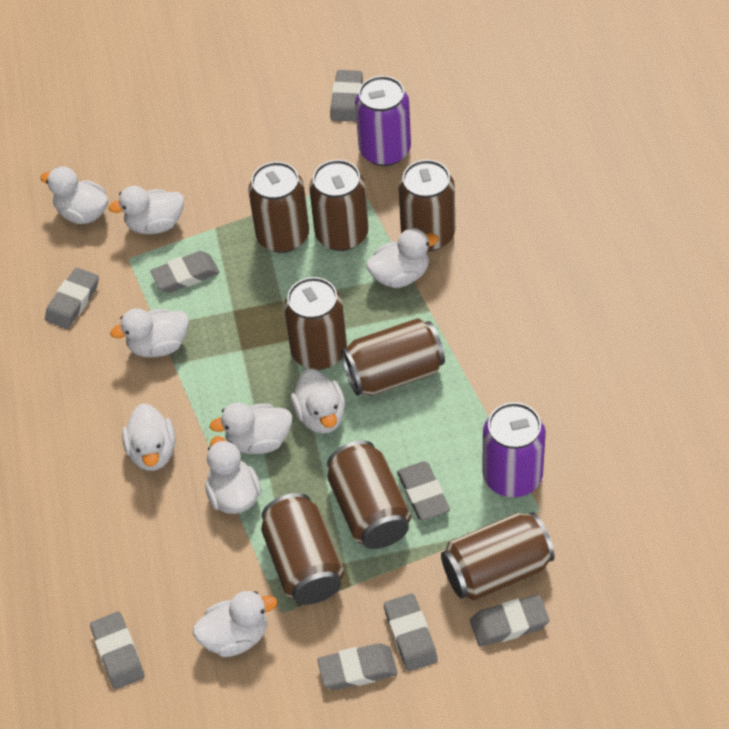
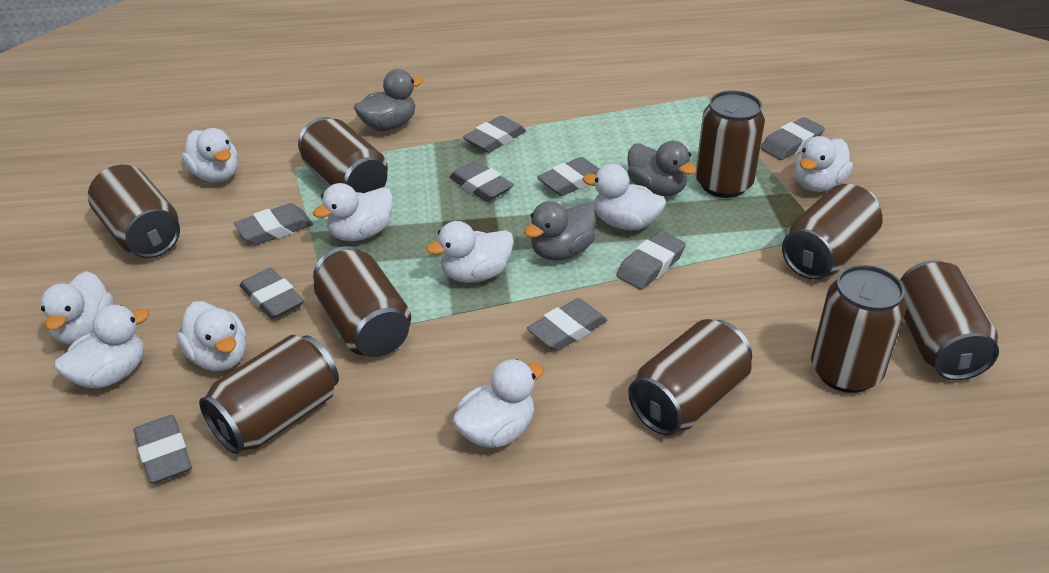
brown can: [248,162,309,253] [261,493,344,605] [284,277,347,370] [309,160,369,251] [327,440,411,549] [341,318,445,396] [398,160,455,252] [441,512,555,601] = 8 -> [88,165,180,258] [199,335,339,454] [298,117,388,193] [313,246,411,357] [628,319,752,435] [696,90,765,198] [782,184,883,280] [811,265,907,393] [900,260,999,380] = 9
grey duck: none = 0 -> [354,69,423,131] [524,201,596,260] [627,141,696,196] = 3
grey eraser: [45,268,99,329] [90,612,144,689] [150,251,220,293] [317,643,397,690] [330,70,363,122] [384,594,438,671] [397,461,450,521] [470,595,550,647] = 8 -> [134,415,192,484] [234,203,313,245] [239,268,304,319] [449,161,514,202] [463,116,526,153] [527,298,607,351] [537,157,599,196] [616,231,686,290] [761,117,825,160] = 9
purple can: [355,76,411,166] [482,402,546,497] = 2 -> none = 0

